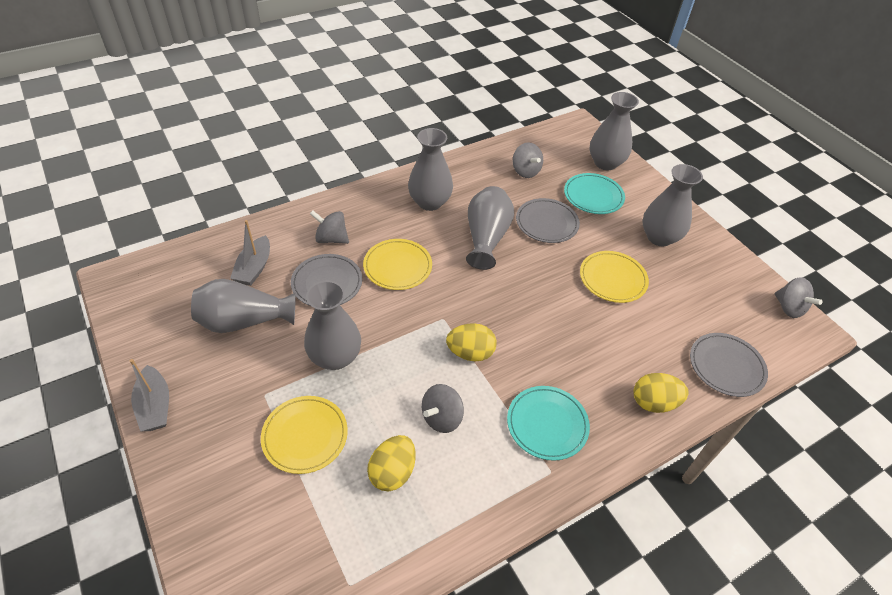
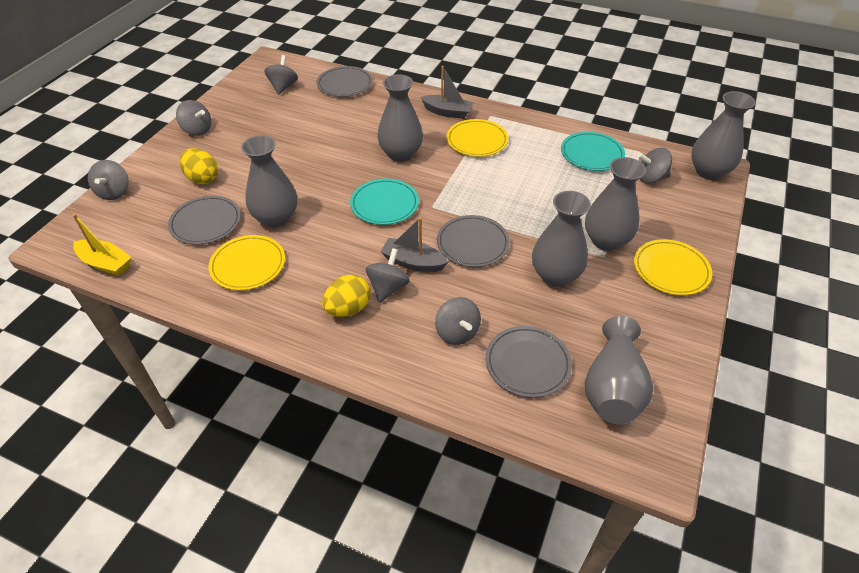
grey plate: [291,254,362,306] [516,198,580,243] [690,333,768,397] = 3 -> [168,196,241,244] [317,66,373,97] [437,215,510,267] [486,326,572,398] = 4
grey spinning top: [310,210,349,244] [422,384,464,433] [513,142,543,178] [775,277,822,318] = 4 -> [88,160,129,200] [176,100,211,136] [264,55,298,95] [366,248,410,303] [435,297,481,345] [638,148,672,183] = 6
yellow boat: none = 0 -> [73,214,132,276] = 1
yellow egg: [367,435,416,491] [446,323,497,361] [633,373,689,413] = 3 -> [179,148,218,184] [322,275,371,317] = 2

